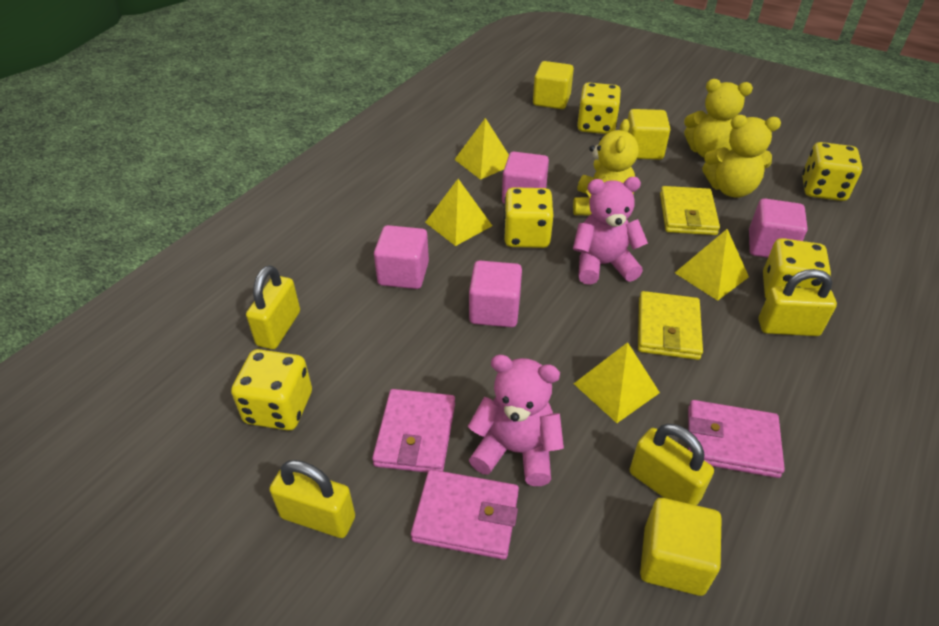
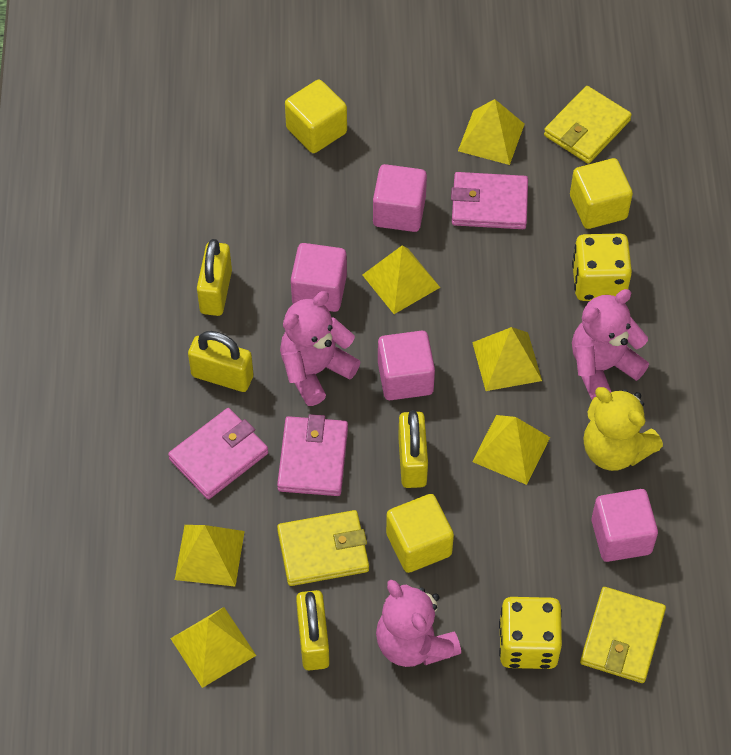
pink teddy bear: [468,355,564,486] [573,177,648,285] = 2 -> [280,291,360,406] [376,580,461,667] [572,289,649,400] = 3
yellow dice: [231,349,312,431] [504,187,553,248] [577,83,621,134] [763,238,831,298] [802,142,862,201] = 5 -> [499,597,562,669] [572,234,632,301] = 2
yellow pyramid: [425,179,492,246] [454,118,509,180] [574,342,660,423] [675,229,749,301] = 4 -> [170,607,256,688] [175,525,245,587] [363,245,441,314] [458,99,525,165] [472,327,542,391] [472,415,550,485] = 6
yellow teddy bear: [573,119,638,215] [684,79,753,157] [702,115,781,198] = 3 -> [583,387,663,471] = 1
yellow wallet: [638,291,703,360] [660,186,720,235] = 2 -> [277,510,369,586] [544,86,632,164] [580,587,666,683] = 3

